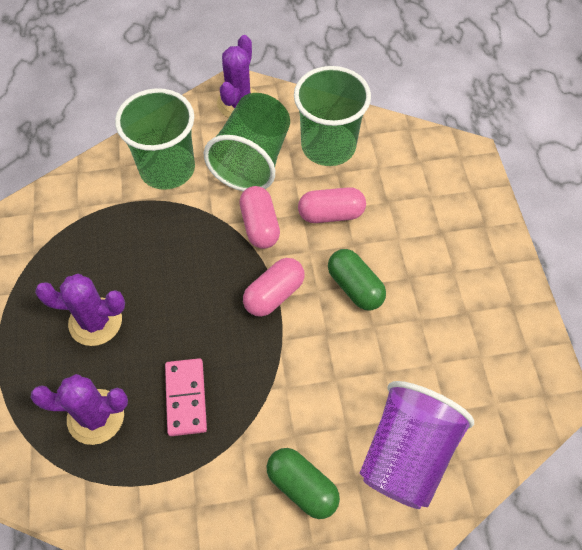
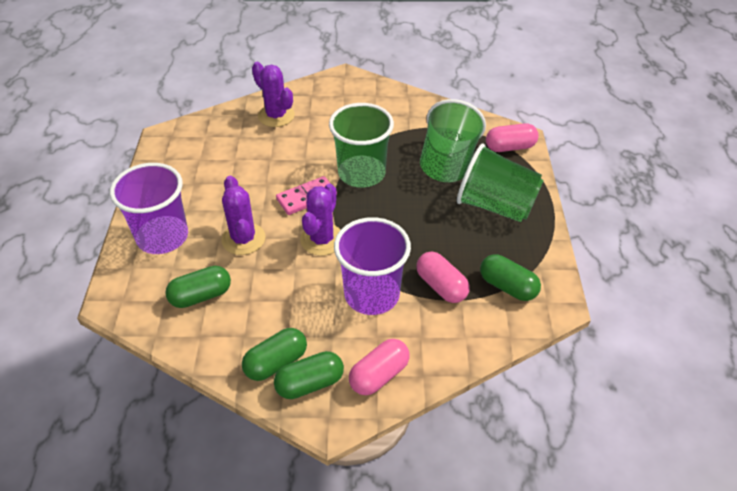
green capsule: [267,448,340,519] [328,249,386,310] = 2 -> [165,266,231,308] [242,328,307,381] [274,351,344,399] [480,254,541,301] = 4
purple cup: [360,381,474,509] = 1 -> [110,163,188,254] [334,217,411,315] = 2

